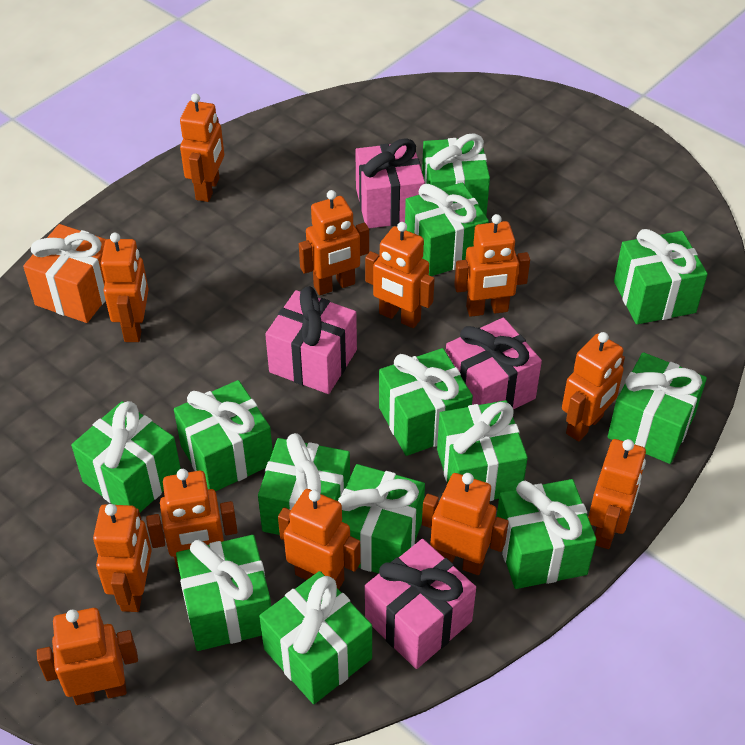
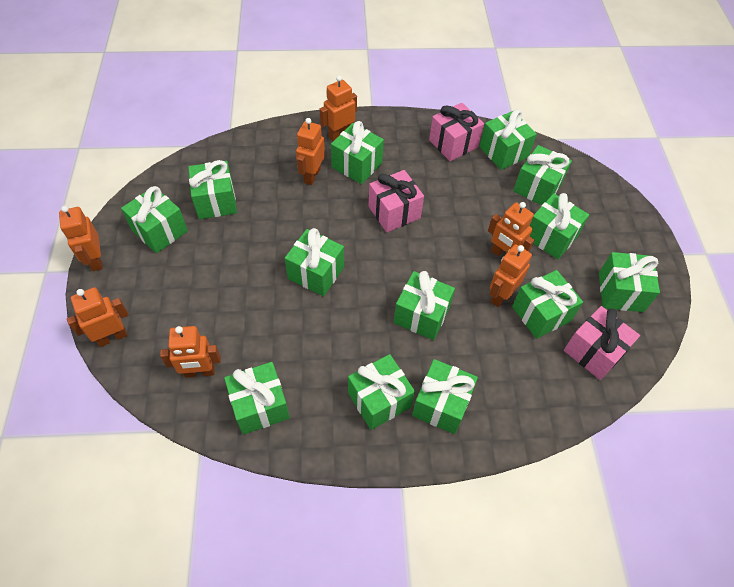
orange gift: [23,224,107,323] = 1 -> none = 0
orange robot: [37,608,138,705] [93,504,152,612] [101,233,149,342] [146,469,238,568] [180,93,224,202] [278,489,361,590] [299,190,369,295] [365,222,435,328] [422,473,509,575] [454,214,530,317] [562,332,625,441] [588,439,646,549] = 12 -> [59,206,103,271] [67,287,129,347] [160,326,221,378] [296,118,325,185] [320,76,357,141] [488,202,534,256] [489,244,532,307] = 7
pink gift: [265,286,357,394] [355,138,425,228] [365,539,476,669] [446,317,542,409] = 4 -> [368,170,424,232] [429,103,484,161] [564,306,640,380] = 3

